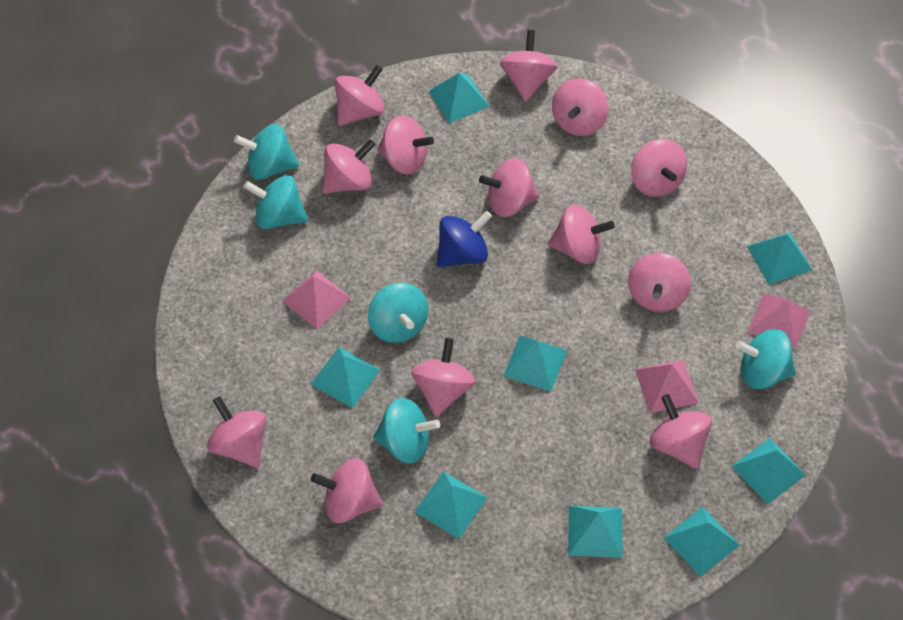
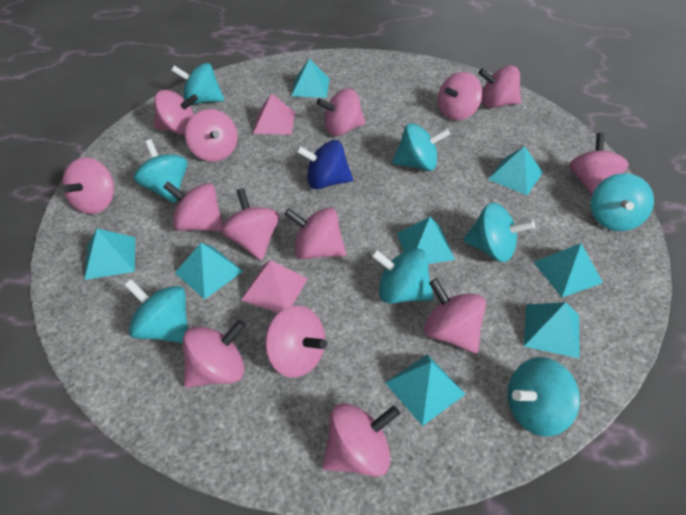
pink pyramid: [282,270,351,329] [635,360,699,413] [747,294,811,350] = 3 -> [241,260,308,313] [253,93,295,135] = 2
pink spinning top: [207,396,266,468] [311,459,383,523] [322,139,376,194] [335,65,384,126] [377,115,434,175] [411,338,475,417] [479,158,540,217] [500,30,557,102] [548,205,615,264] [552,79,609,136] [628,253,691,312] [631,139,687,197] [650,394,712,469] = 13 -> [62,157,114,214] [154,90,198,135] [163,182,223,231] [183,320,246,388] [185,109,238,162] [221,188,279,260] [265,305,327,378] [284,208,346,259] [317,88,366,136] [322,403,400,477] [424,278,486,353] [438,72,482,121] [478,65,521,108] [569,133,629,195] = 14
turquoise spinning top: [234,124,299,180] [243,175,308,229] [368,283,428,343] [373,398,440,464] [736,329,796,389] = 5 -> [124,279,188,343] [134,139,188,203] [171,63,225,105] [371,248,434,304] [392,123,450,171] [463,203,535,262] [508,357,580,436] [591,173,654,231] = 8

